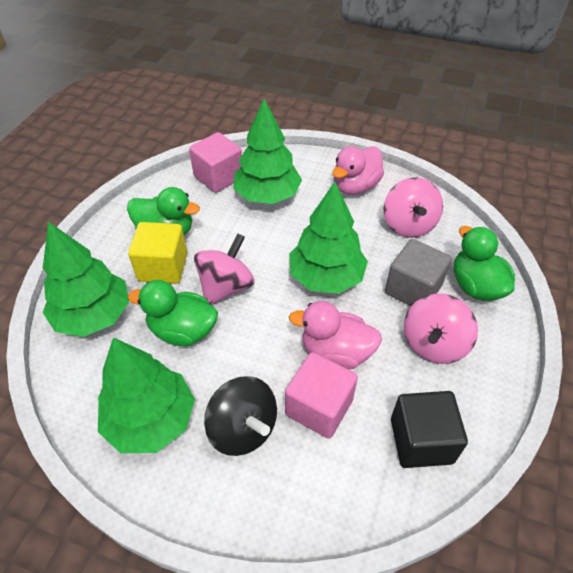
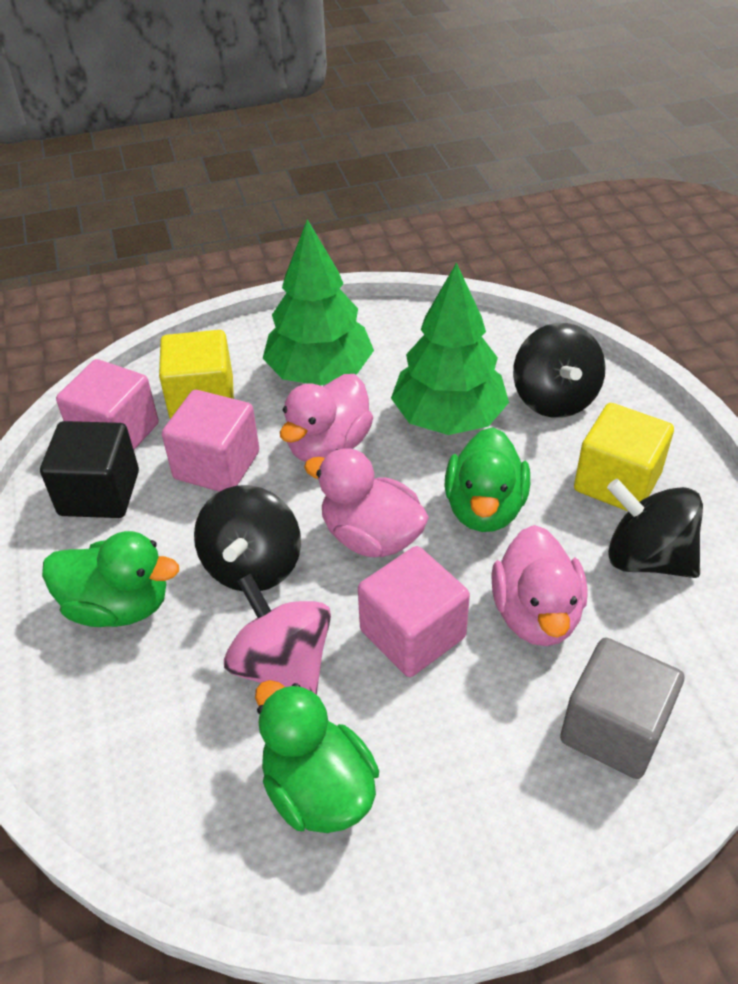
black spinning top: [204,376,277,456] = 1 -> [194,485,301,592] [513,323,606,418] [607,479,703,578] = 3
green tree: [43,222,129,337] [98,337,195,453] [233,99,302,204] [289,182,368,294] = 4 -> [262,219,374,386] [391,262,509,435] = 2
pink cube: [189,132,242,193] [285,352,358,439] = 2 -> [56,359,159,450] [162,390,259,492] [358,546,470,677] = 3
pink duck: [289,301,382,369] [332,146,384,195] = 2 -> [280,374,373,462] [304,448,429,557] [491,525,587,646] = 3
pink spinning top: [194,233,255,305] [384,177,443,238] [404,293,478,364] = 3 -> [224,573,331,695] = 1
yellow cube: [128,222,187,284] = 1 -> [159,330,234,419] [574,403,674,511] = 2

